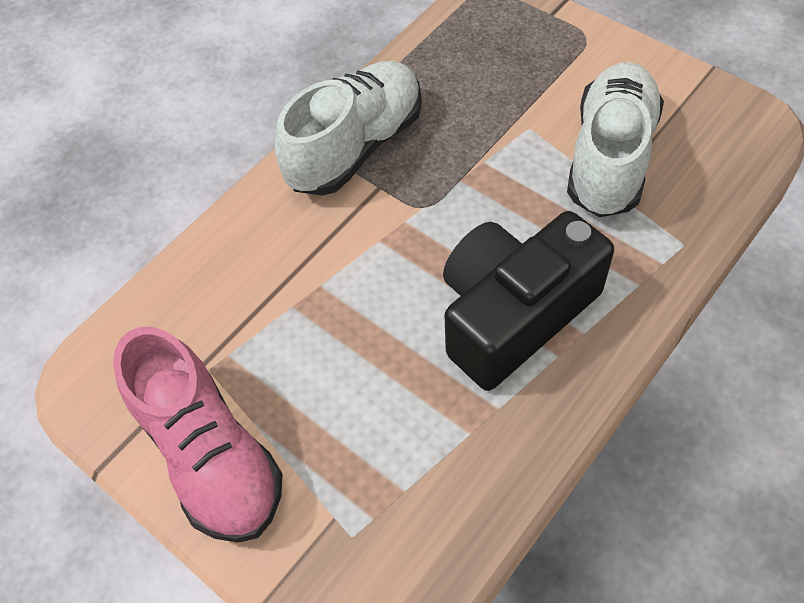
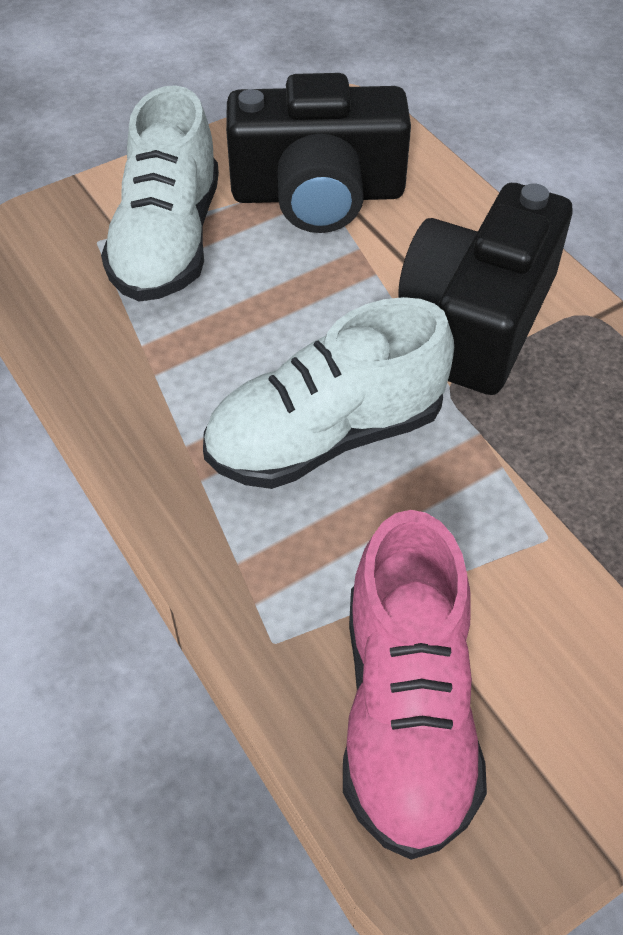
black camera: [443,211,614,391] = 1 -> [226,73,411,233] [399,183,572,395] = 2

